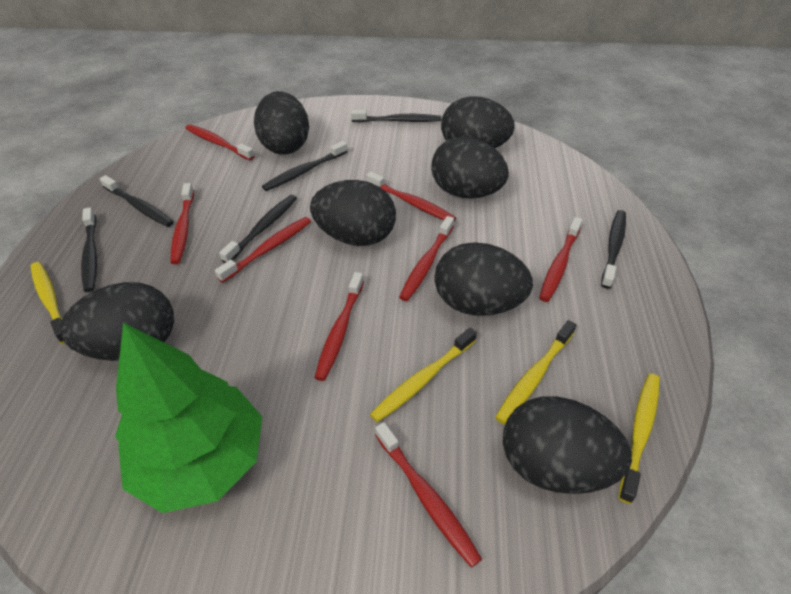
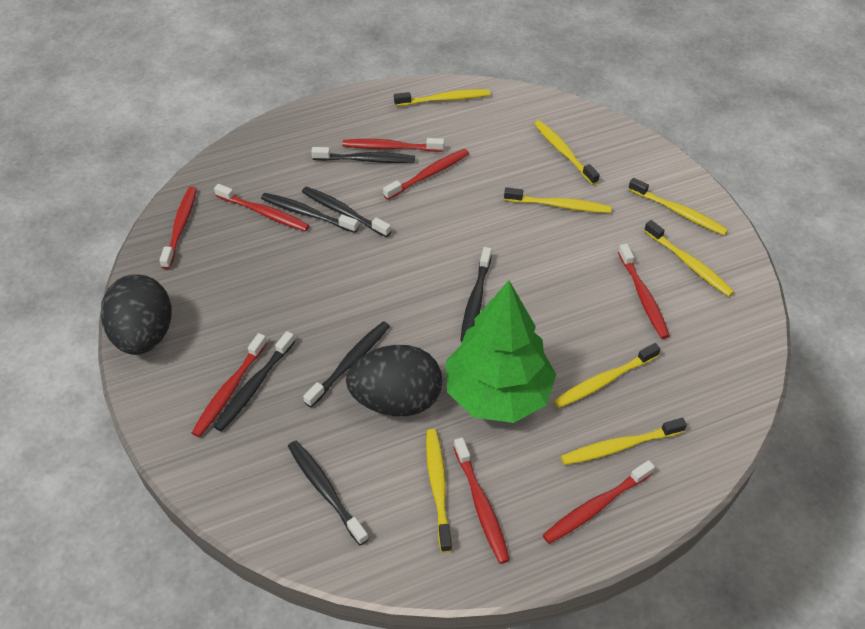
black egg: [60,282,174,361] [254,91,309,154] [310,180,396,246] [431,136,509,199] [434,242,533,316] [441,96,515,148] [503,396,632,494] = 7 -> [101,274,172,355] [346,345,442,416] = 2
black toothbrush: [81,207,97,292] [100,175,174,227] [219,195,297,263] [262,141,348,191] [351,110,441,122] [601,210,626,289] = 6 -> [214,331,295,432] [261,193,359,233] [288,441,368,545] [302,186,391,237] [303,321,390,407] [311,147,415,163] [460,247,492,342] = 7
yellow toothbrush: [30,262,64,344] [370,328,477,422] [495,320,576,424] [618,374,660,504] = 4 -> [394,89,490,106] [426,429,452,553] [504,187,612,213] [534,120,600,185] [554,343,661,408] [561,418,687,465] [628,178,728,235] [644,220,734,297] = 8

